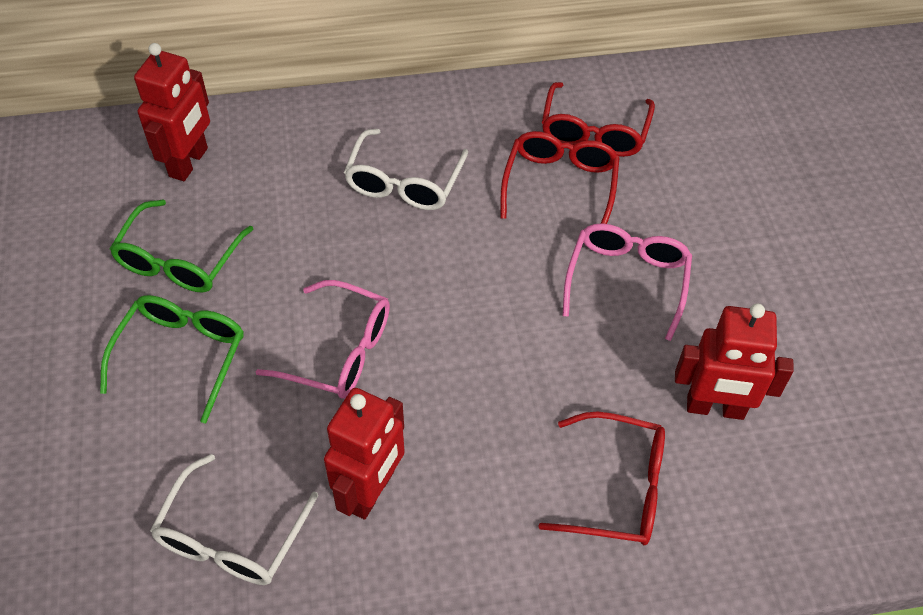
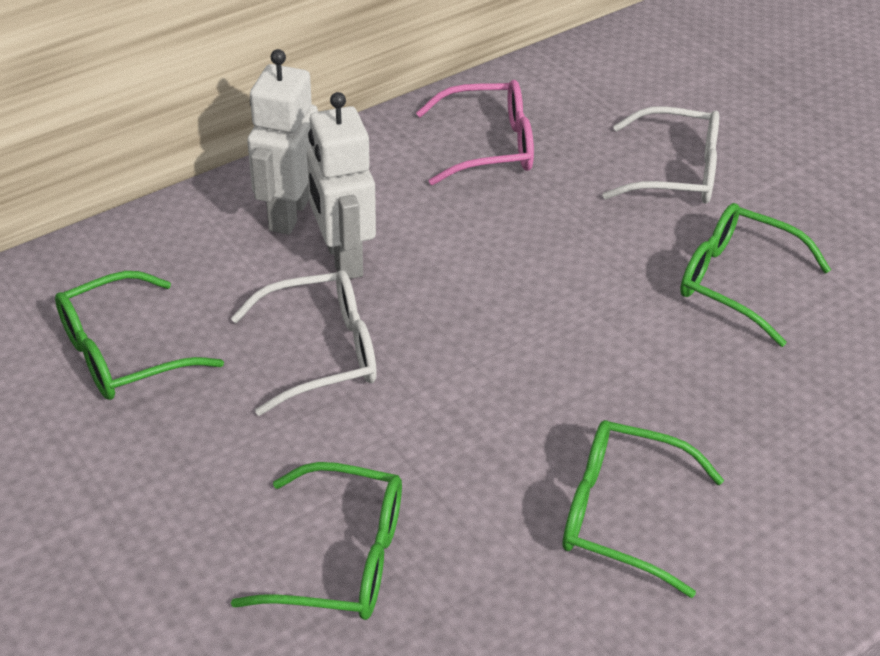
green glasses: [100,295,244,423] [110,200,253,292] = 2 -> [55,271,224,400] [231,462,402,620] [562,420,724,598] [680,203,831,347] = 4
pink glasses: [256,280,390,399] [563,223,692,341] = 2 -> [416,80,534,185] = 1
red glasses: [501,131,620,224] [538,412,665,545] [542,82,655,157] = 3 -> none = 0
red robot: [134,43,210,181] [324,388,405,520] [675,303,794,420] = 3 -> none = 0
white robot: none = 0 -> [247,49,318,235] [307,92,376,279] = 2

